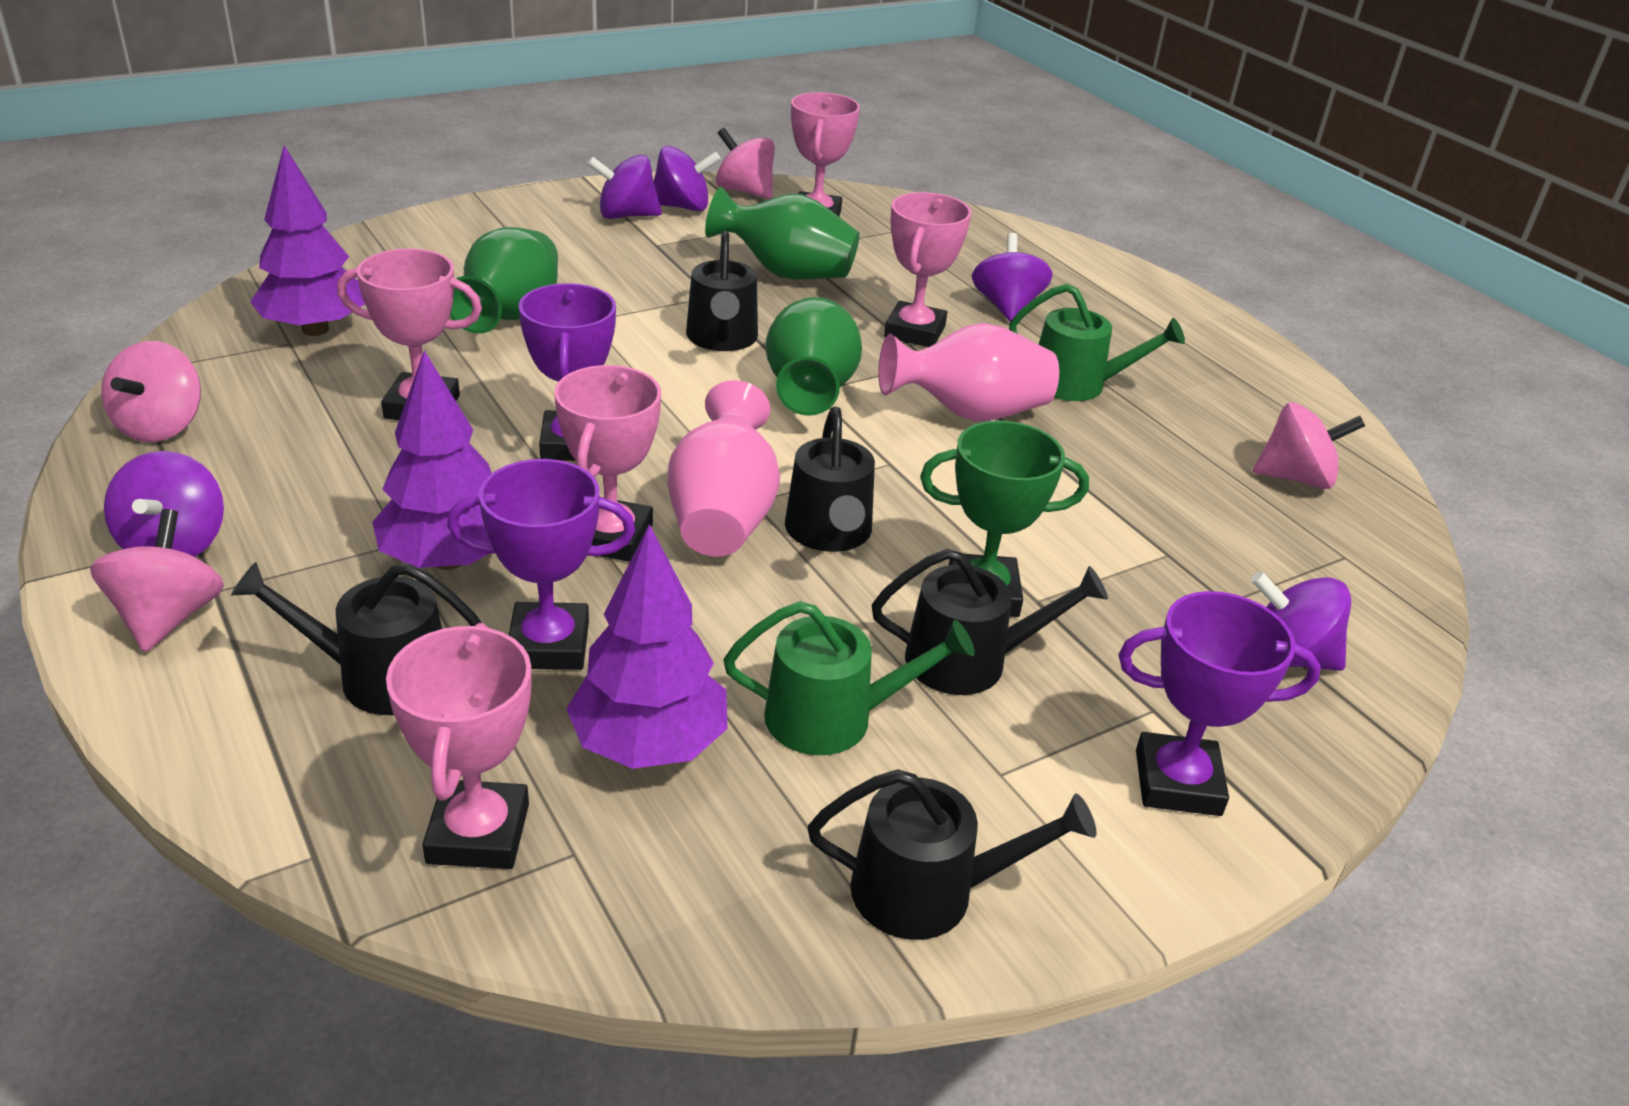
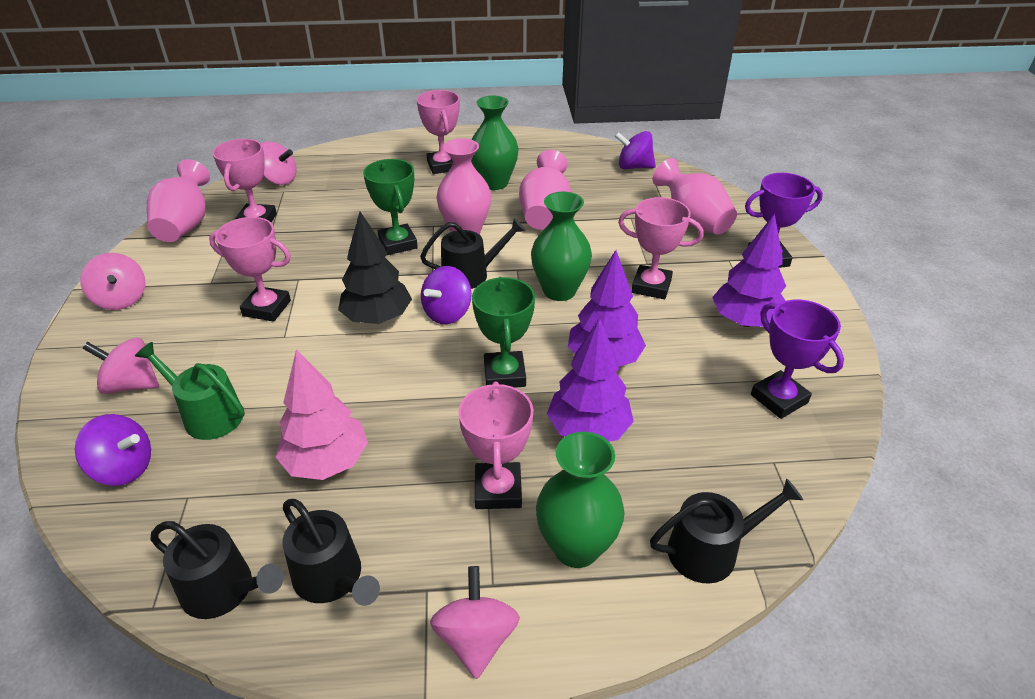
black tree: none = 0 -> [338,211,412,324] = 1
black watering can: [231,562,482,715] [686,231,758,351] [785,407,875,552] [808,769,1097,940] [872,549,1108,695] = 5 -> [150,521,284,619] [282,499,380,606] [420,218,526,289] [650,478,803,584] = 4
green trophy: [920,421,1089,617] = 1 -> [363,159,418,255] [472,277,535,388] = 2
green watering can: [724,601,975,755] [1009,284,1185,401] = 2 -> [135,342,245,440] = 1
pink tree: none = 0 -> [276,349,368,480] = 1
pink vase: [668,380,780,557] [878,323,1059,421] = 2 -> [147,159,210,242] [437,138,491,234] [519,150,571,230] [652,158,737,235] = 4
purple spinning top: [104,451,224,557] [587,155,662,219] [654,146,721,211] [972,233,1053,322] [1251,571,1351,671] = 5 -> [75,414,151,486] [421,266,472,324] [614,131,656,169] = 3
purple trophy: [447,459,635,670] [519,283,616,461] [1119,591,1321,816] = 3 -> [745,173,823,268] [751,300,844,419] = 2

